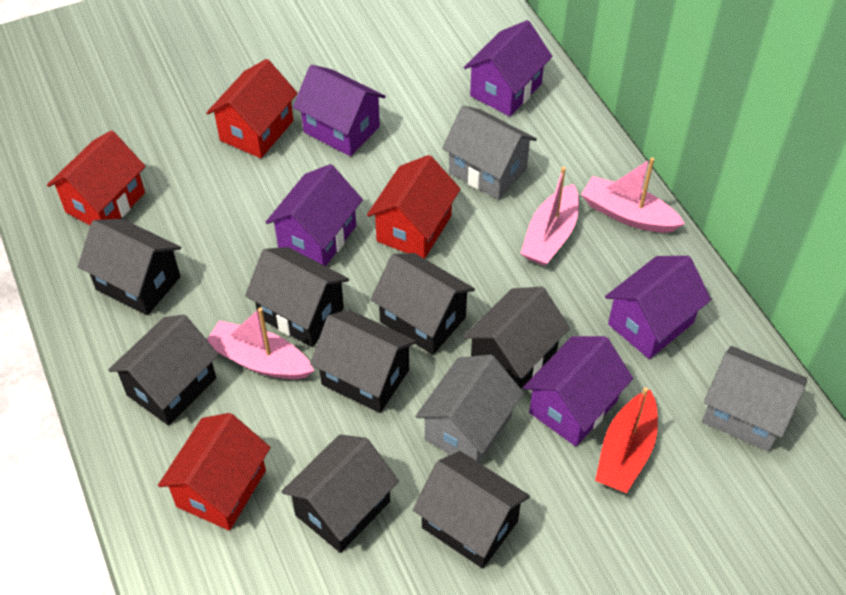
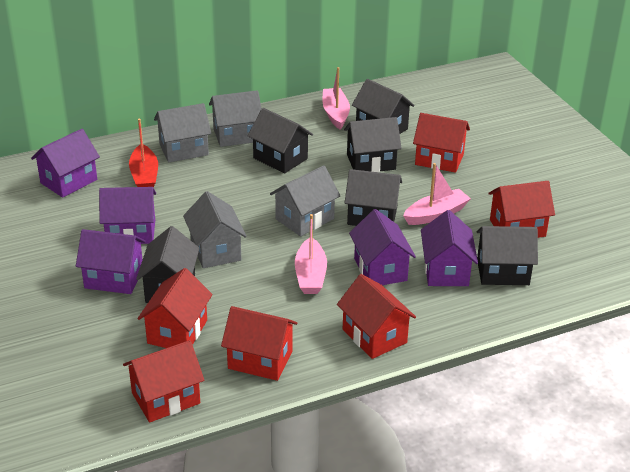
black house: [78,219,181,315] [108,315,219,425] [245,247,349,347] [281,434,399,553] [310,310,417,413] [371,253,475,355] [413,451,530,569] [463,287,570,389] = 8 -> [136,226,200,303] [248,108,313,174] [344,117,402,172] [345,169,402,226] [352,79,415,134] [477,226,538,285] = 6
grey house: [415,354,524,463] [442,105,537,200] [702,346,807,452] = 3 -> [154,103,211,163] [183,191,247,268] [209,90,261,147] [270,165,341,237] = 4
red house: [47,130,146,225] [158,413,271,531] [206,59,298,158] [367,155,460,259] = 4 -> [123,340,204,422] [137,268,213,348] [221,306,298,381] [337,274,416,359] [413,113,470,173] [489,181,555,238] = 6

